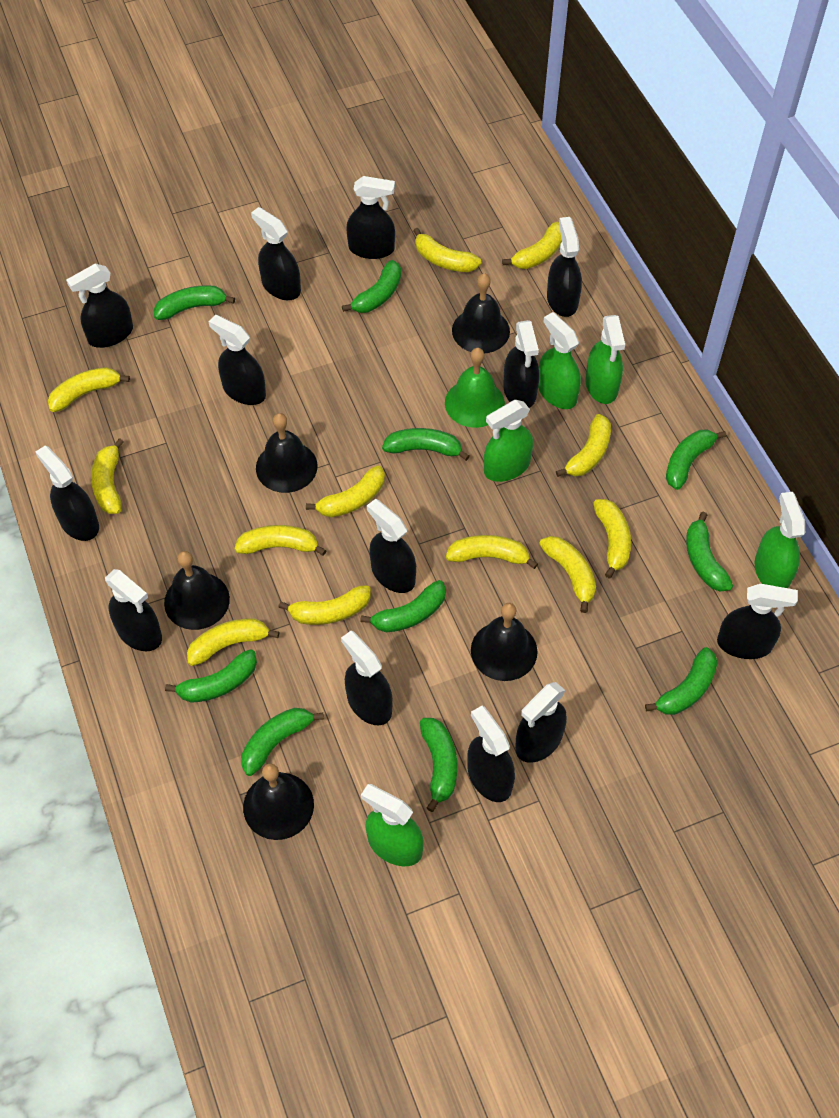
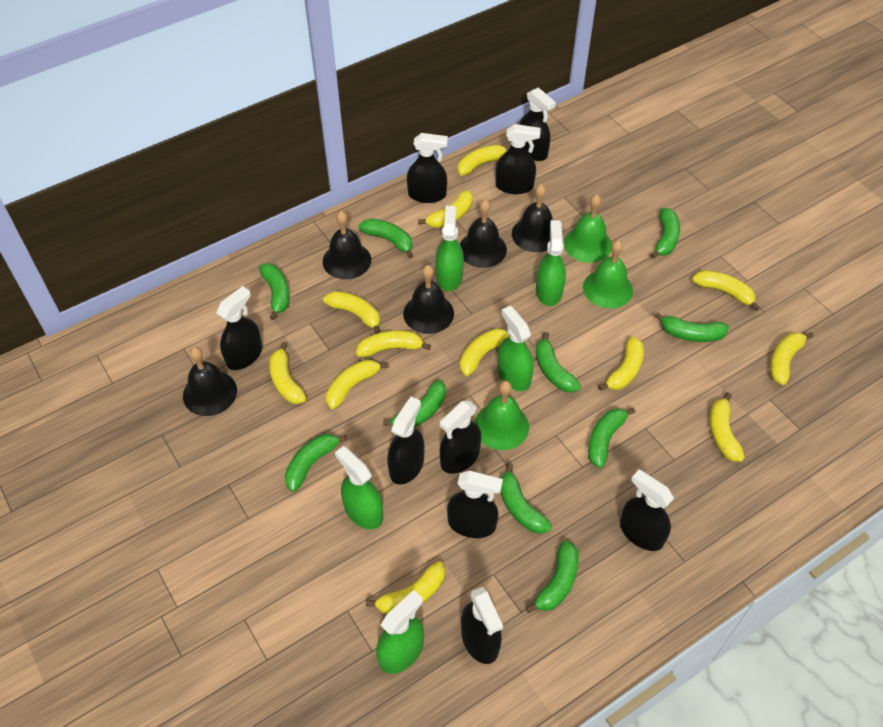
black spray bottle: [36,446,99,541] [66,264,133,348] [105,569,162,651] [208,315,266,405] [251,207,301,300] [341,631,393,725] [346,176,395,259] [367,499,416,593] [467,706,515,802] [503,320,539,408] [515,682,567,763] [547,217,582,317] [717,584,798,659] = 13 -> [217,286,262,370] [387,397,425,485] [407,133,448,203] [440,401,481,474] [447,471,503,538] [461,587,503,664] [496,124,541,194] [519,87,556,161] [620,469,674,551] = 9
green bell: [445,348,505,428] = 1 -> [475,381,529,450] [564,194,612,263] [583,240,633,308] = 3

